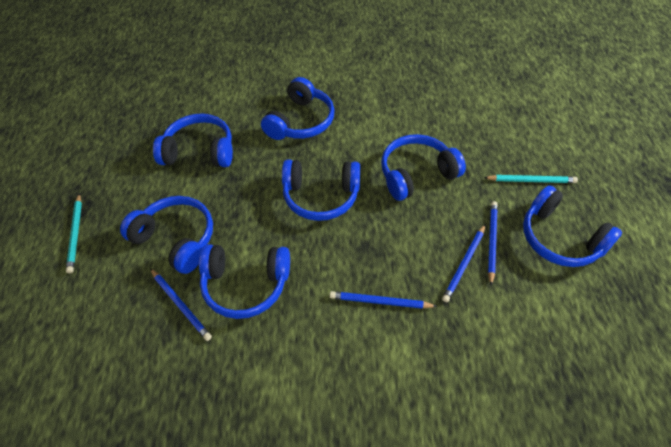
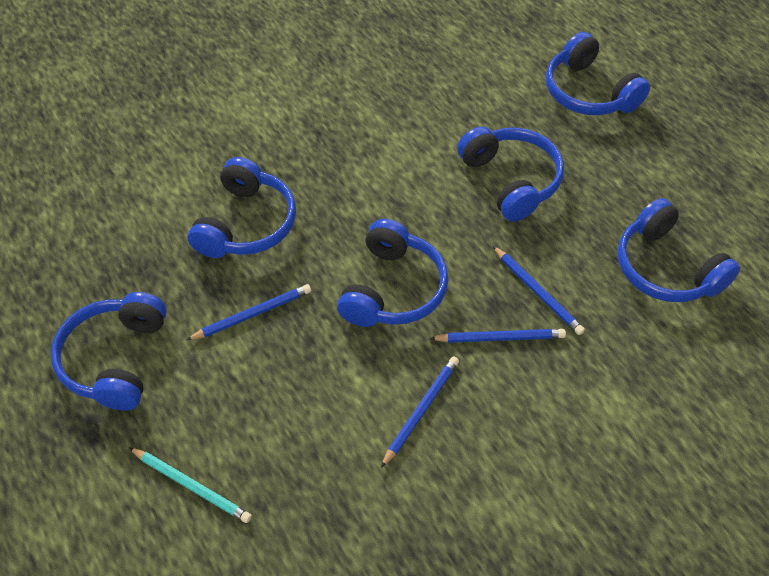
blue headphones: [120,196,213,274] [153,113,233,167] [199,244,290,319] [261,77,335,140] [282,159,360,221] [381,134,466,201] [523,185,622,267] = 7 -> [51,292,167,411] [187,157,296,258] [337,219,448,327] [457,127,564,222] [546,32,650,115] [618,198,740,302] = 6
turquoise pencil: [66,193,82,273] [484,175,578,183] = 2 -> [129,447,252,523] = 1

